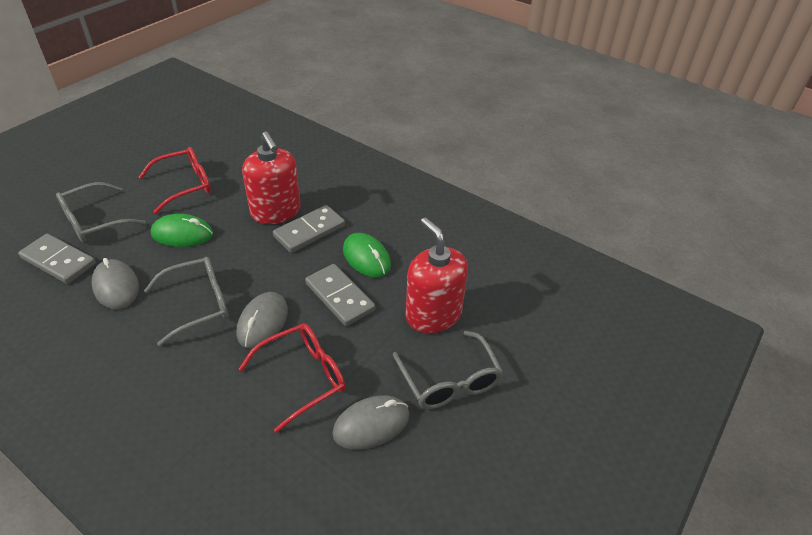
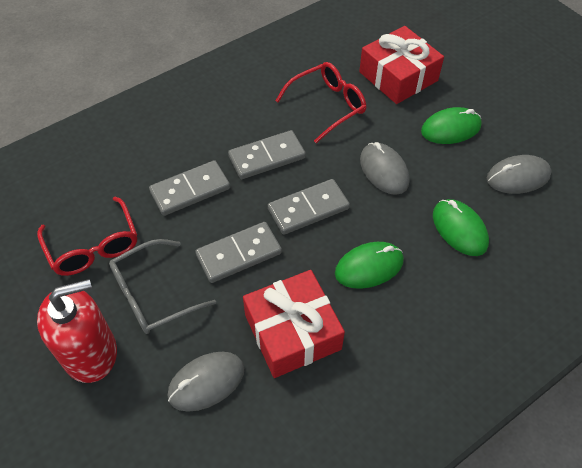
green mouse: [151,214,213,247] [343,233,391,277] = 2 -> [335,242,404,289] [421,107,482,144] [433,199,489,256] = 3
grey domino: [18,234,96,284] [273,205,345,253] [305,264,375,326] = 3 -> [149,160,230,216] [195,222,282,283] [228,130,306,179] [268,179,350,235] = 4
grey glasses: [56,182,146,242] [144,257,229,346] [393,331,503,409] = 3 -> [109,239,216,334] = 1
red gift: none = 0 -> [243,270,345,378] [359,26,444,104] = 2
red soap dispenser: [242,131,301,224] [406,218,468,333] = 2 -> [37,279,117,383] = 1

